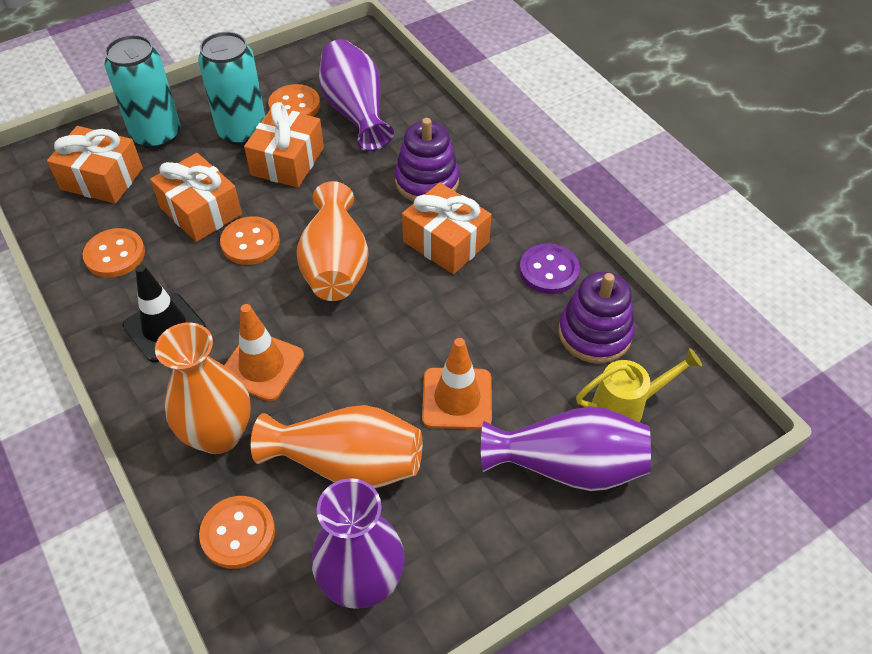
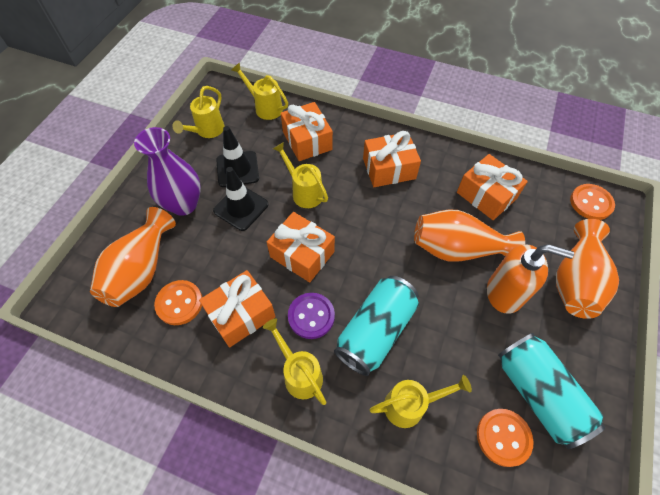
black traffic cone: [122,264,207,363] = 1 -> [213,167,268,231] [216,126,259,187] = 2
orange button: [82,228,145,278] [199,496,275,569] [220,216,280,265] [268,84,320,117] = 4 -> [154,280,202,325] [477,409,534,467] [570,184,615,220] = 3
orange gift: [47,126,143,204] [150,153,242,242] [244,102,324,188] [402,183,492,274] = 4 -> [199,270,276,347] [267,212,335,283] [281,102,333,161] [363,131,421,187] [457,154,528,220] = 5
orange soap dispenser: none = 0 -> [487,244,574,314] = 1
orange traffic cone: [224,304,304,401] [422,338,492,429] = 2 -> none = 0
purple stacking toy: [395,118,459,202] [558,272,635,364] = 2 -> none = 0
purple vase: [311,478,405,609] [319,39,394,151] [481,406,651,491] = 3 -> [134,127,201,216] = 1
yellow watering can: [576,348,702,422] = 1 -> [172,86,225,138] [231,63,288,120] [263,318,327,405] [273,142,328,208] [370,375,472,428] = 5

